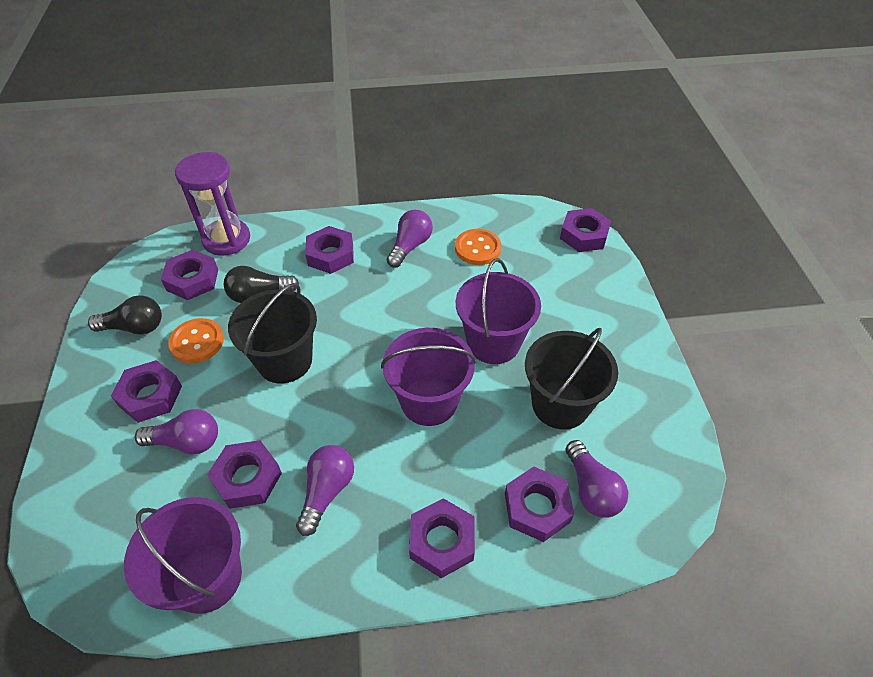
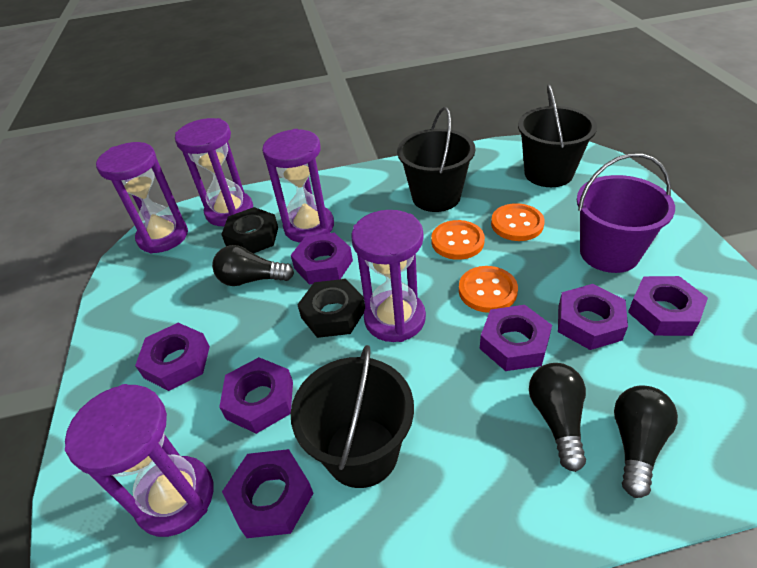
black bucket: [228,283,317,383] [525,328,618,430] = 2 -> [291,345,414,488] [397,107,475,212] [518,84,597,187] = 3
black light bulb: [88,295,162,335] [224,266,299,303] = 2 -> [212,245,294,286] [529,363,586,472] [614,385,678,498] = 3
black nut: none = 0 -> [221,207,278,254] [297,279,365,338] = 2
orange button: [168,318,224,363] [455,229,501,265] = 2 -> [432,220,485,260] [459,266,518,313] [491,203,545,241] = 3
purple bucket: [124,497,242,614] [381,328,476,426] [456,258,541,364] = 3 -> [577,153,675,273] = 1
purple hourglass: [175,152,250,256] = 1 -> [65,384,214,537] [96,142,188,254] [175,118,253,226] [262,129,334,243] [351,210,426,342] = 5
purple light bulb: [135,409,218,455] [296,445,354,536] [387,209,433,268] [566,440,628,518] = 4 -> none = 0

